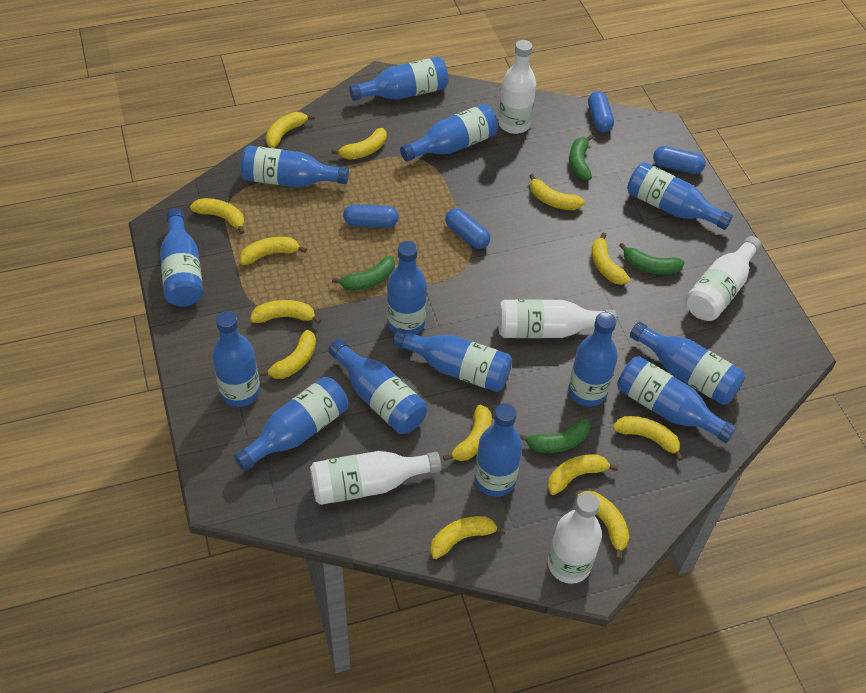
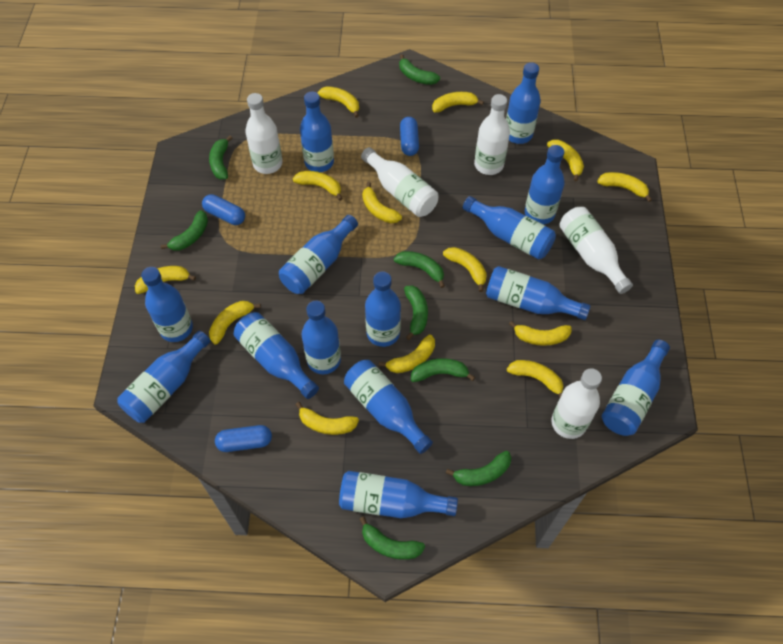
blue capsule: [343,204,398,228] [445,208,490,249] [588,91,614,132] [653,146,706,174] = 4 -> [202,194,245,225] [215,425,272,452] [400,117,419,156] = 3
green banana: [332,256,395,291] [519,419,591,453] [569,135,593,180] [619,243,684,275] = 4 -> [161,210,208,251] [209,136,232,180] [359,517,425,560] [394,251,445,288] [399,54,440,85] [404,285,428,340] [411,358,475,382] [446,451,511,486] = 8

